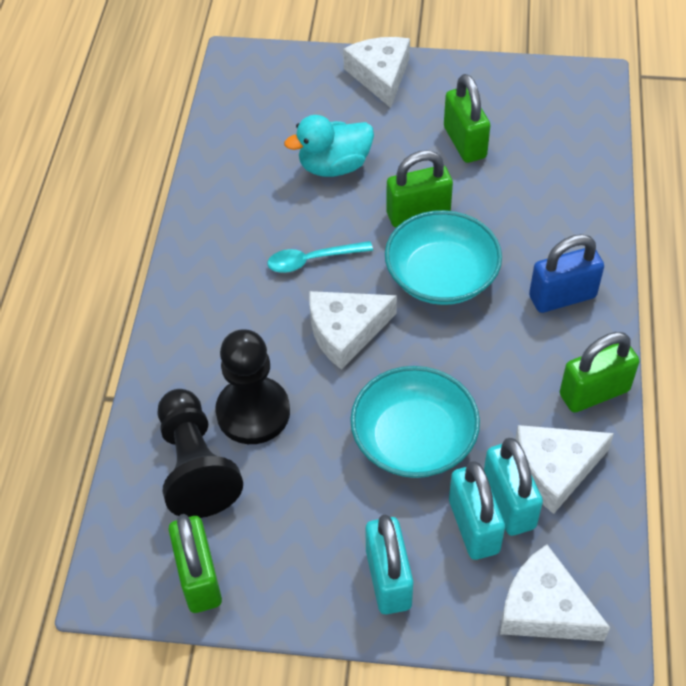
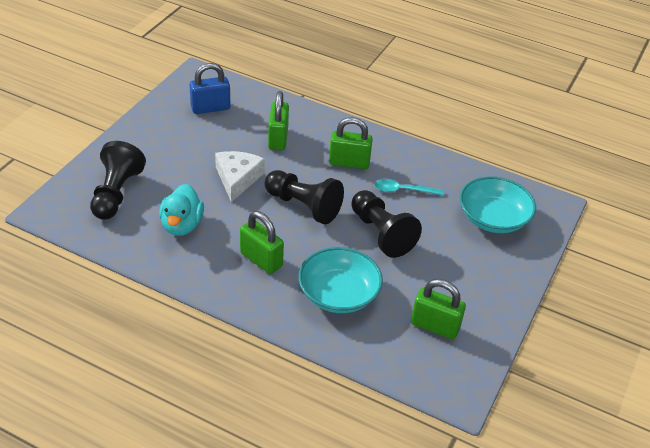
black pawn: [157,389,243,518] [215,329,290,444] = 2 -> [90,141,146,220] [264,170,344,224] [352,190,422,258] = 3
turquoise padlock: [365,515,413,614] [449,461,505,560] [484,438,543,536] = 3 -> none = 0
white cheese: [309,291,397,370] [343,37,410,108] [500,544,610,641] [515,425,614,514] = 4 -> [215,151,265,202] = 1

